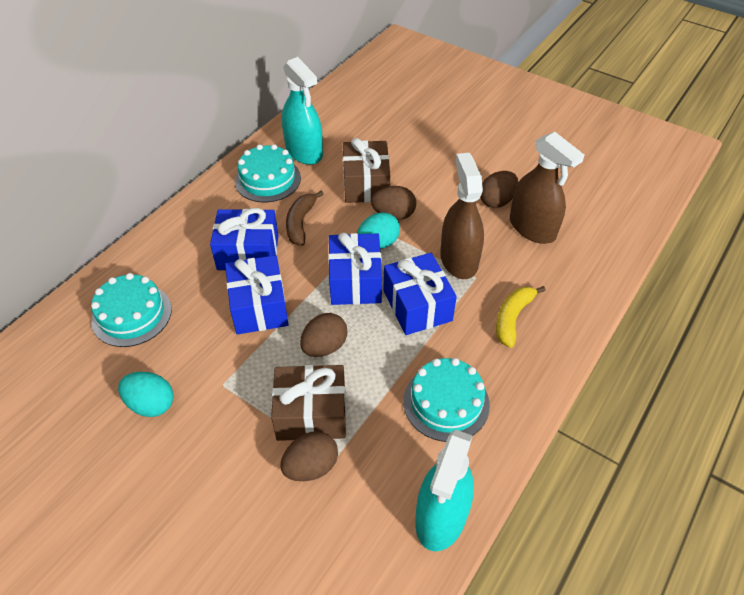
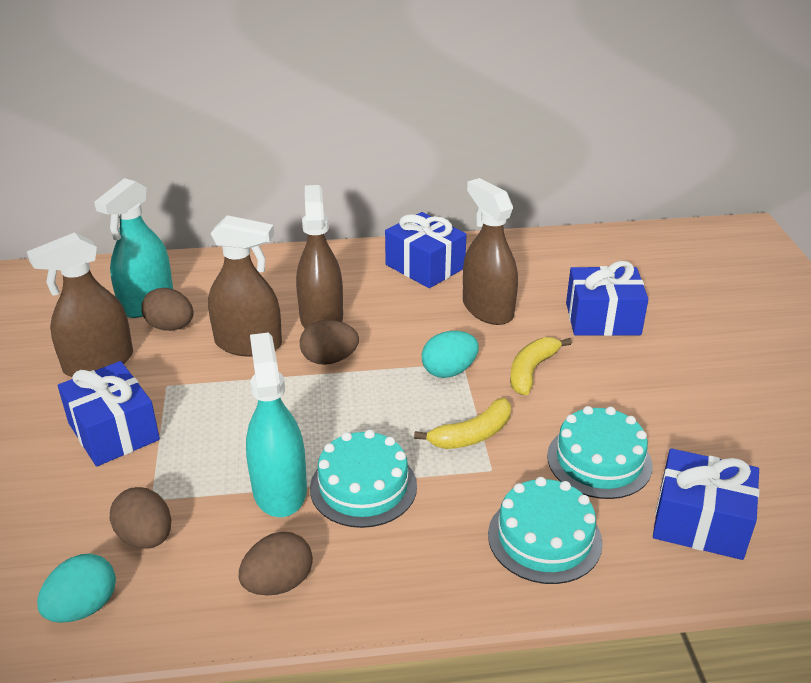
brown banana: [286,190,324,246] = 1 -> none = 0
brown gift: [271,365,346,441] [343,138,390,203] = 2 -> none = 0
brown spray bottle: [440,153,484,279] [510,132,584,244] = 2 -> [27,232,133,377] [208,215,282,357] [296,185,343,328] [463,178,518,325] = 4
yellow banana: [496,286,546,348] = 1 -> [414,398,511,449] [510,337,572,395] = 2

